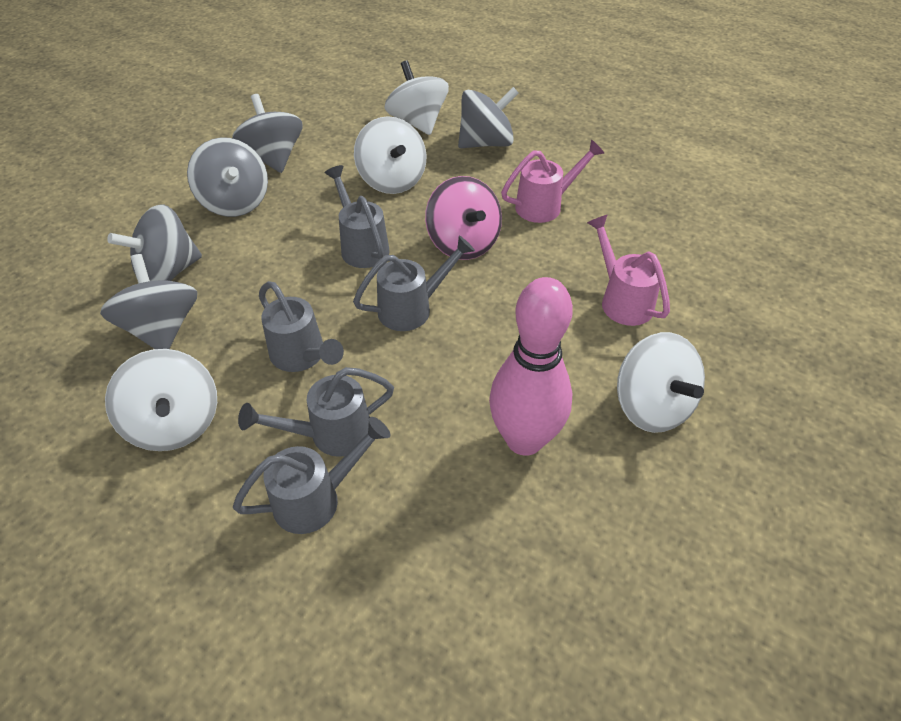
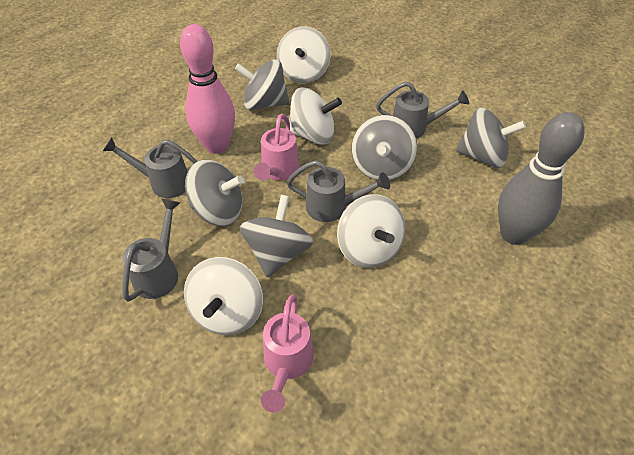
grey bowling pin: none = 0 -> [498,112,585,245] = 1
grey watering can: [233,417,390,534] [238,367,394,457] [259,281,344,372] [325,165,390,268] [353,236,475,331] = 5 -> [103,137,197,198] [122,199,180,302] [287,160,390,222] [376,82,469,139] = 4
pink spinning top: [425,176,502,260] = 1 -> none = 0

